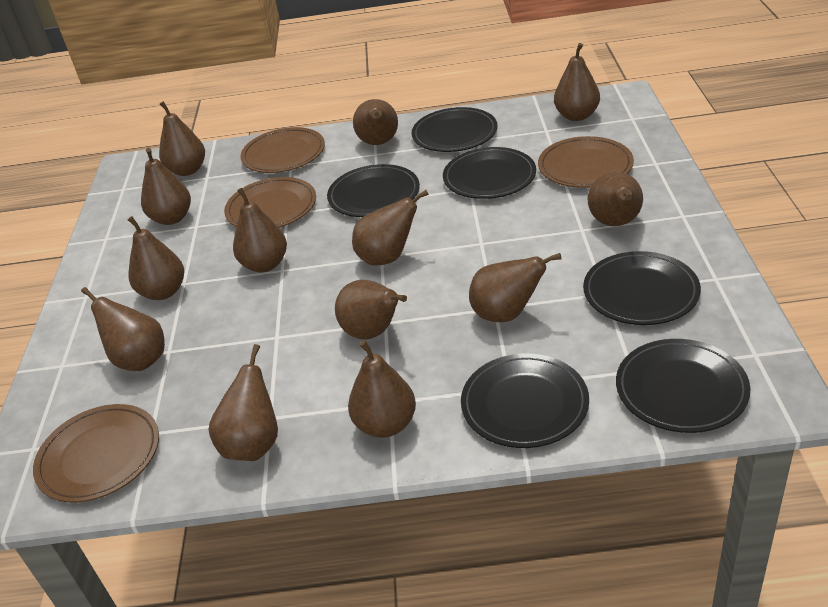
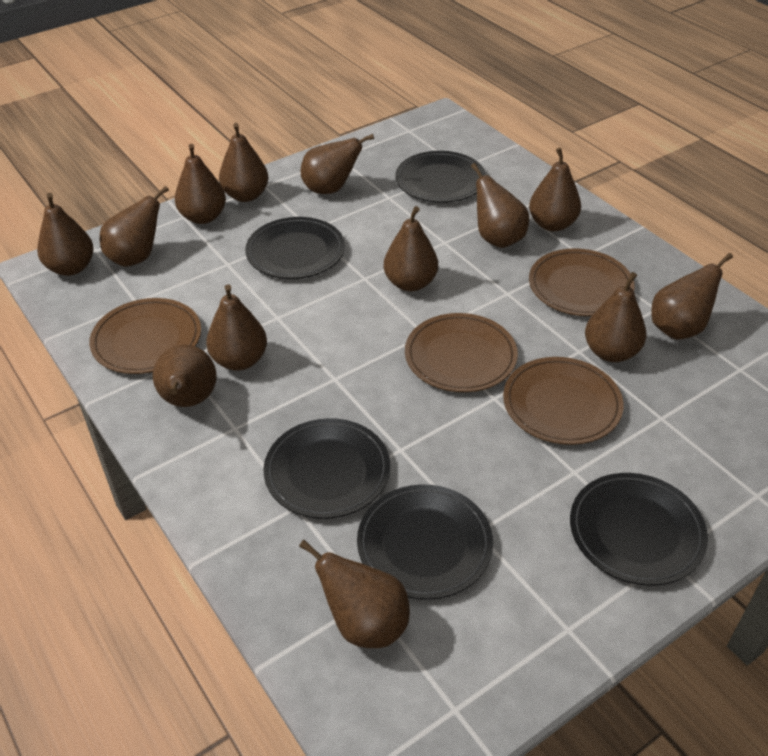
black plate: [327,164,420,217] [412,107,497,152] [443,147,536,199] [461,354,589,448] [583,251,701,325] [616,339,750,433] = 6 -> [245,217,345,279] [264,418,390,519] [357,484,493,600] [395,151,486,203] [570,473,708,586] = 5

